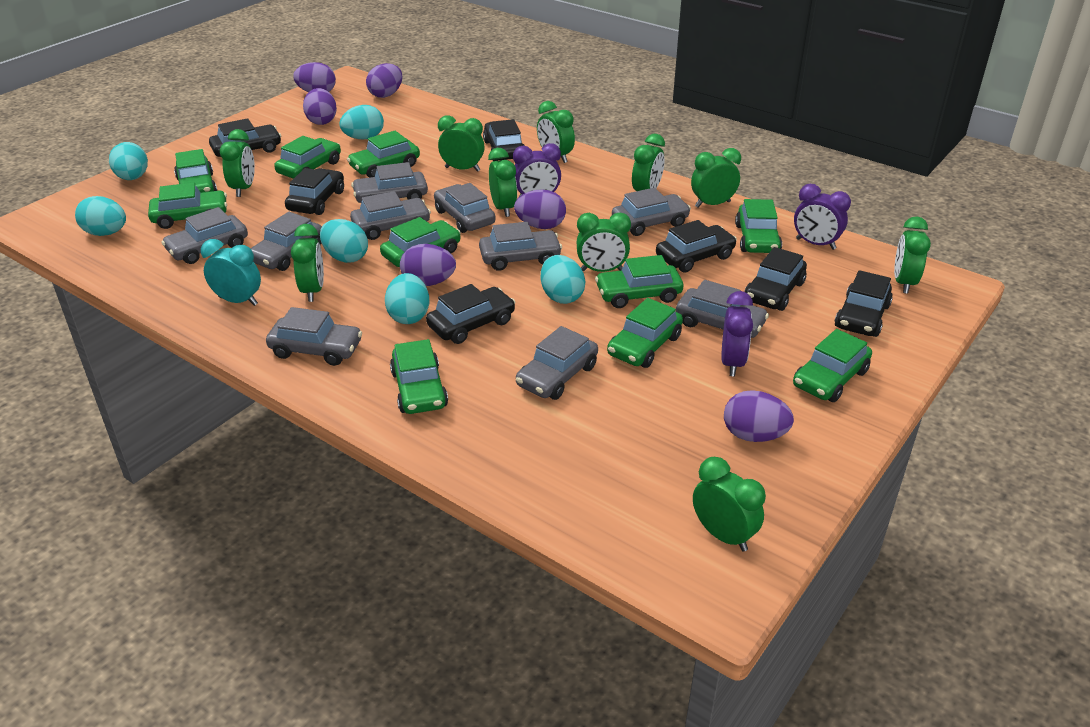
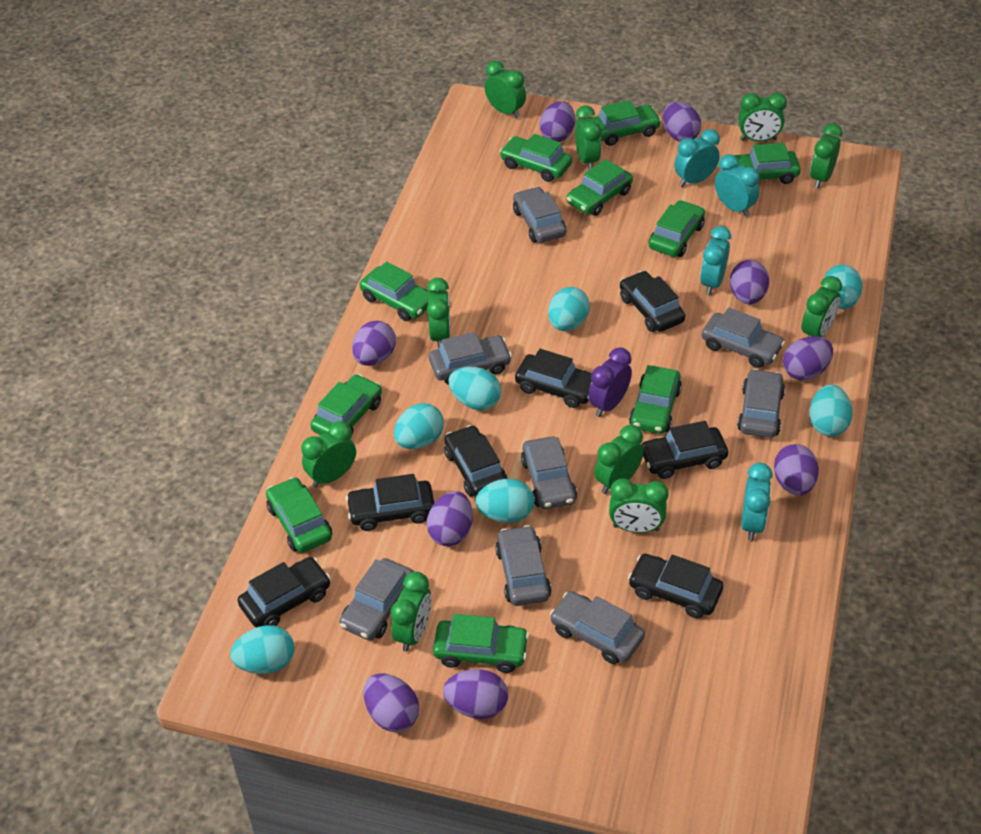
grey car: [161,207,248,264] [250,212,322,271] [266,307,362,366] [350,191,431,240] [351,162,428,203] [434,183,496,233] [479,222,562,271] [516,326,598,400] [612,188,691,236] [676,280,769,338] = 10 -> [339,558,414,640] [429,332,512,385] [495,525,552,606] [513,187,566,243] [521,436,577,509] [550,591,645,664] [702,307,785,368] [737,369,785,438] = 8
purple clock: [513,143,561,198] [721,291,753,376] [794,184,851,250] = 3 -> [588,347,632,417] = 1
purple egg: [293,62,336,92] [303,88,337,125] [366,63,402,98] [400,244,456,286] [514,189,566,229] [724,390,794,442] = 6 -> [352,321,396,366] [364,673,419,732] [427,491,473,546] [443,669,508,719] [540,101,575,142] [663,102,701,142] [730,260,769,304] [774,444,819,496] [783,336,833,380] = 9
turquoise clock: [201,239,261,306] = 1 -> [675,129,720,187] [700,226,731,295] [715,154,760,217] [741,463,773,540] = 4
turquoise egg: [75,196,126,236] [109,142,148,180] [320,219,368,263] [339,105,384,139] [385,273,429,324] [541,255,585,304] = 6 -> [230,625,294,674] [394,403,444,449] [448,367,501,410] [475,479,534,523] [548,287,590,331] [809,385,853,437] [822,264,863,309] = 7

